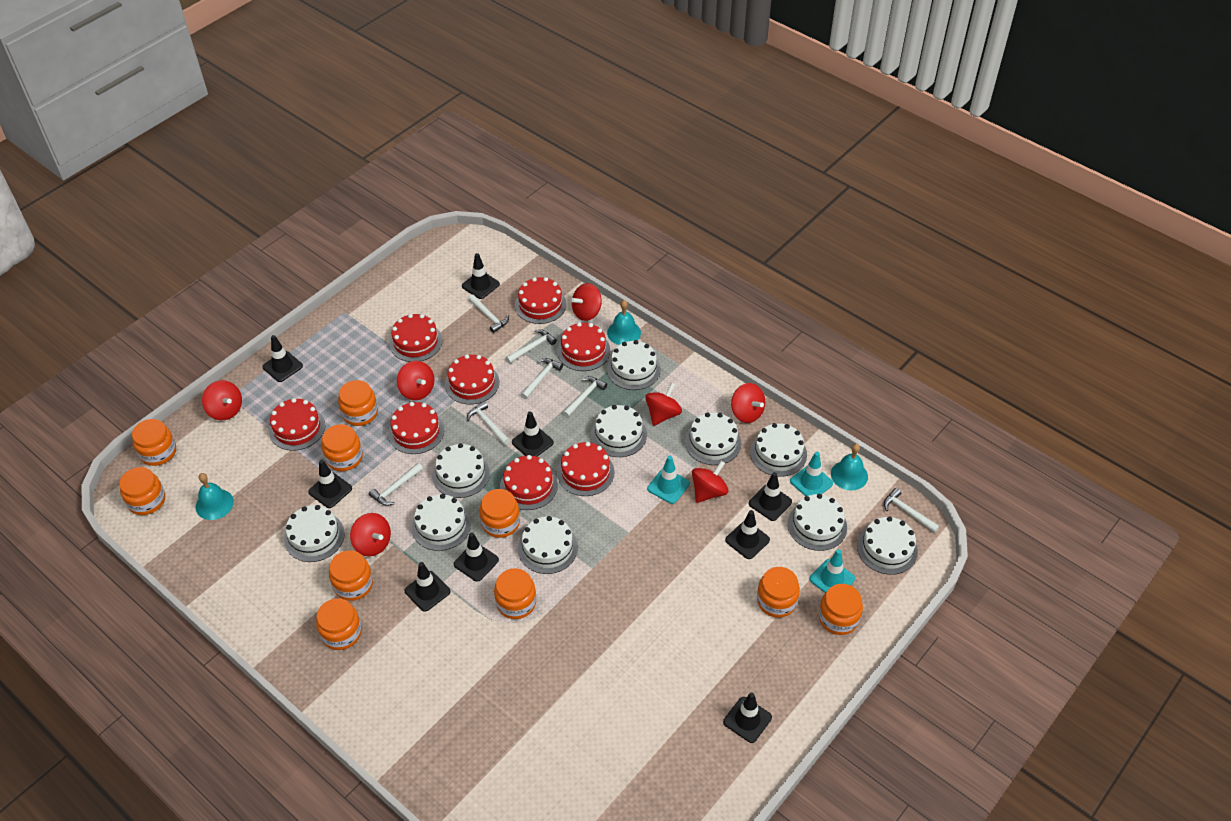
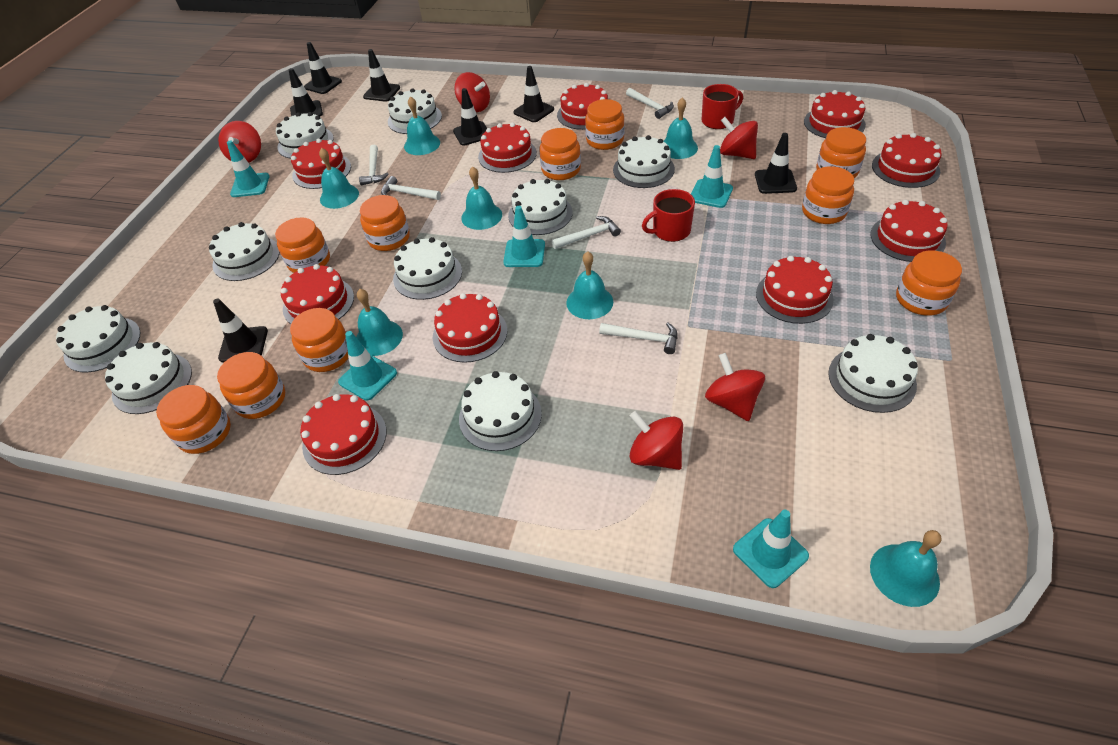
black traffic cone: [262,335,303,382] [308,460,352,508] [405,562,450,612] [454,532,499,582] [462,253,500,299] [512,411,554,457] [723,692,772,743] [725,510,770,559] [749,472,792,521] = 9 -> [213,298,268,362] [289,68,323,116] [304,42,342,94] [363,49,400,102] [453,88,487,146] [513,66,554,122] [755,133,797,194] = 7
red cake: [269,398,325,451] [388,402,444,454] [389,314,442,362] [445,354,499,404] [500,455,558,510] [515,277,566,324] [557,322,610,371] [557,442,614,496] = 8 -> [281,264,354,324] [291,139,351,189] [300,394,386,475] [433,293,507,363] [478,123,537,173] [557,83,608,130] [756,256,834,324] [804,90,866,138] [870,200,948,262] [872,133,942,188] = 10
red mug: none = 0 -> [642,189,695,242] [702,84,743,129] = 2
red spinning top: [202,380,242,420] [350,513,391,556] [397,361,434,400] [571,283,602,321] [645,383,682,426] [692,461,729,503] [731,383,765,423] = 7 -> [218,121,261,163] [454,72,490,112] [630,411,683,470] [705,353,765,421] [720,117,758,159] = 5
turquoise bell: [196,473,234,520] [607,300,641,345] [831,443,868,491] = 3 -> [319,148,359,209] [356,289,403,356] [404,96,440,155] [461,166,502,230] [566,251,613,319] [663,97,698,159] [870,530,942,607] = 7
turquoise traffic cone: [647,456,690,504] [790,452,833,496] [809,549,855,593] = 3 -> [227,140,270,197] [338,331,397,400] [503,206,545,267] [691,145,733,208] [733,510,809,588] = 5
white hammer: [369,463,423,506] [467,401,510,445] [468,295,509,333] [506,329,557,364] [521,358,563,399] [563,376,607,417] [884,488,939,533] = 7 -> [359,145,389,185] [381,176,441,200] [552,216,621,249] [599,322,678,354] [626,88,674,119] = 5

